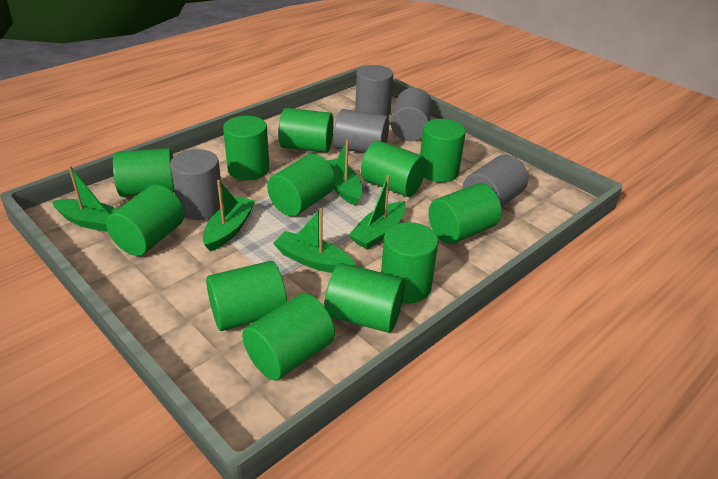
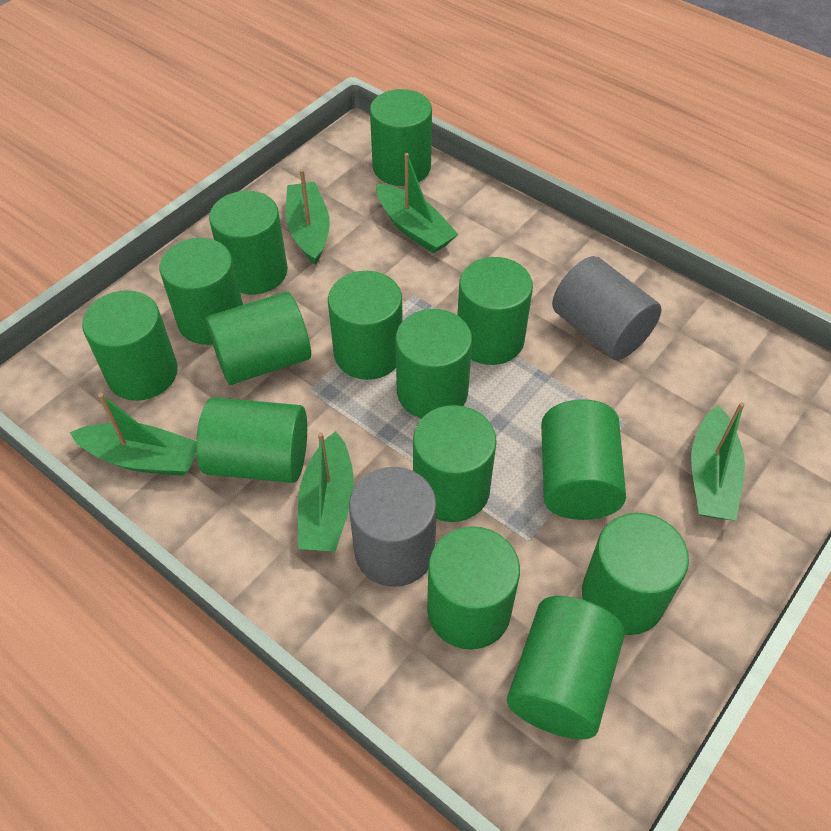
green cylinder: [106,184,185,256] [113,148,175,197] [206,261,287,331] [223,116,269,180] [242,293,335,380] [267,154,336,216] [279,108,334,153] [325,263,405,333] [361,141,426,197] [381,222,438,303] [420,119,466,182] [428,183,502,244] = 12 -> [82,290,178,401] [159,238,243,345] [196,397,307,483] [206,292,311,385] [209,191,288,294] [328,271,403,380] [370,89,432,186] [395,309,472,419] [413,405,497,522] [427,526,520,650] [457,257,533,365] [507,596,625,739] [541,399,626,520] [582,513,689,635] = 14
grey cylinder: [170,149,221,220] [334,109,389,153] [355,65,393,116] [391,88,433,141] [462,155,528,207] = 5 -> [349,467,437,587] [552,256,662,360] = 2

